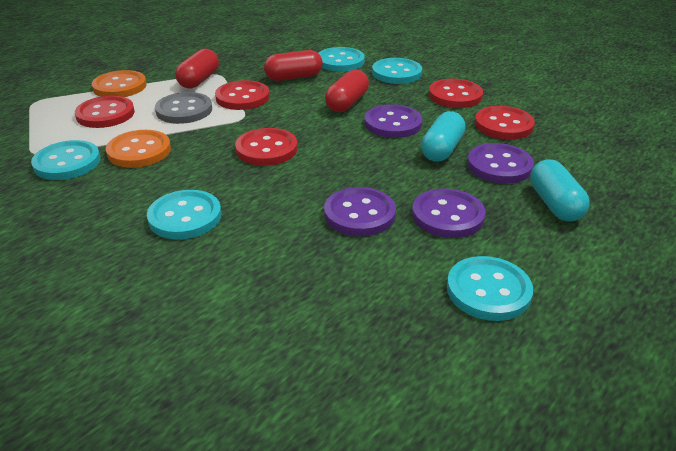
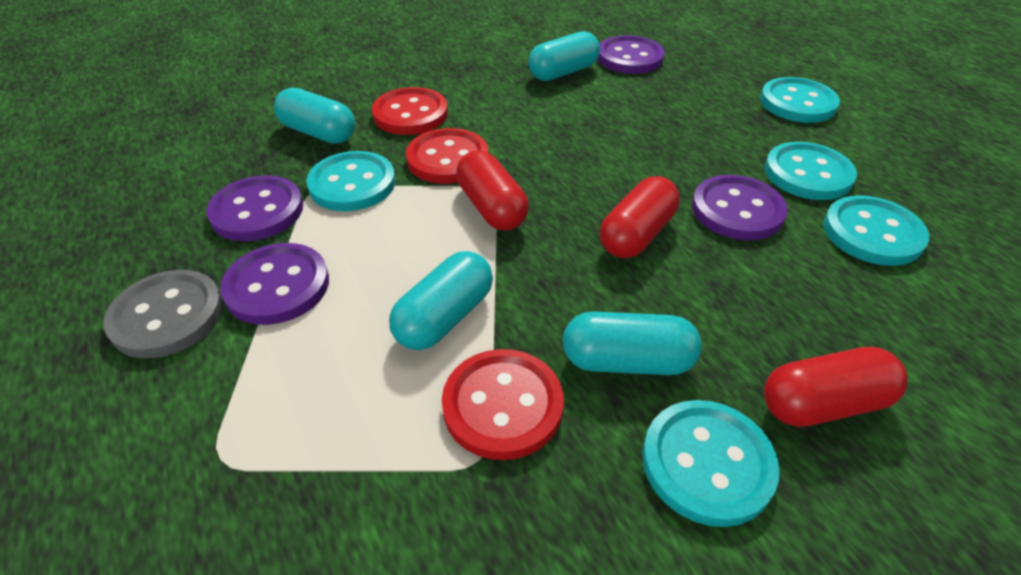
orange button: [92,70,147,97] [106,130,171,168] = 2 -> none = 0
red button: [75,96,135,128] [215,80,270,110] [235,128,297,166] [429,79,483,108] [475,106,535,140] = 5 -> [372,87,448,135] [406,128,489,184] [442,349,564,460] = 3
turquoise capsule: [421,111,466,162] [530,159,590,222] = 2 -> [274,88,355,144] [389,251,493,350] [528,31,600,81] [563,312,702,375] = 4

